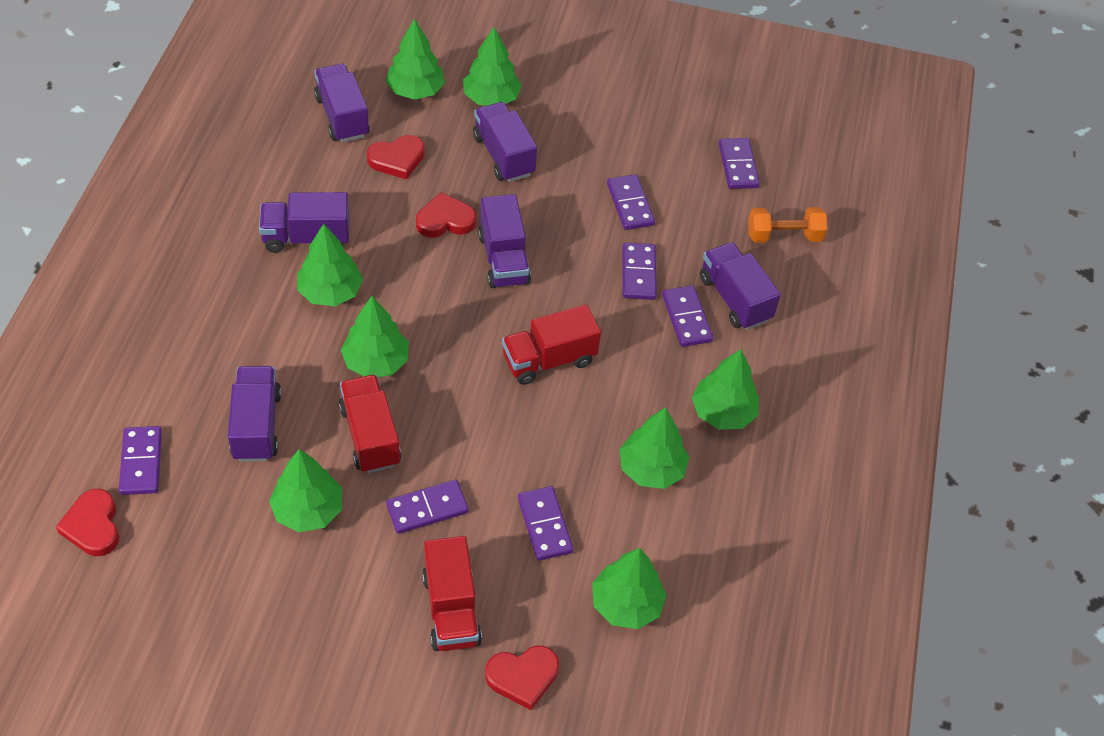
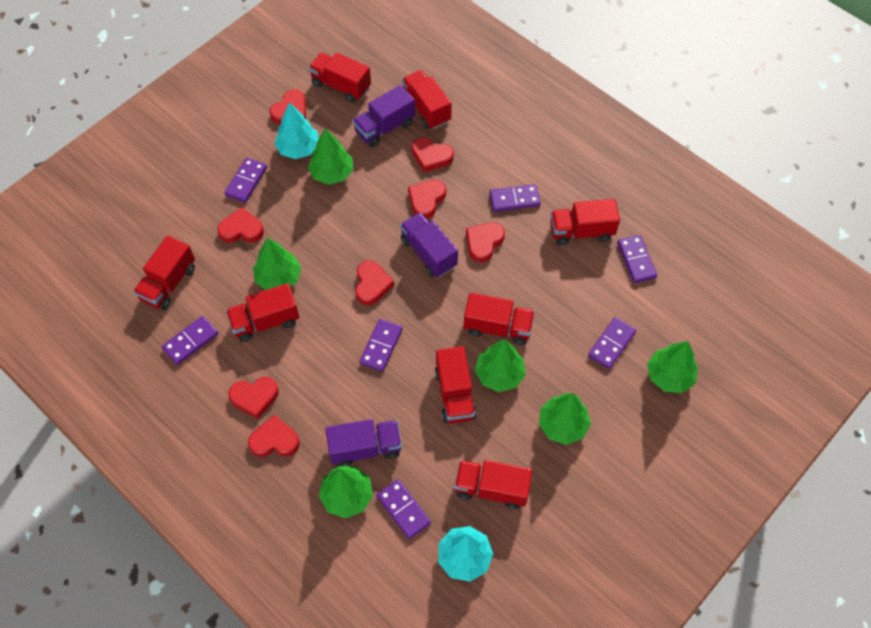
green tree: [269,449,342,532] [297,224,363,306] [341,296,409,377] [386,18,445,100] [463,27,522,106] [592,548,667,629] [619,407,689,489] [692,349,759,429] = 8 -> [253,238,301,290] [308,128,353,185] [319,465,373,518] [475,339,526,392] [539,393,591,445] [647,341,698,393] = 6
orange dumbbell: [748,207,827,243] = 1 -> none = 0
purple truck: [228,366,282,462] [259,192,349,253] [314,64,370,142] [473,102,537,182] [478,194,531,288] [700,242,781,330] = 6 -> [325,419,402,466] [353,85,415,147] [400,212,458,277] = 3
red heart: [56,489,120,556] [367,135,425,180] [416,192,476,238] [485,646,559,710] = 4 -> [217,207,264,243] [228,377,279,419] [248,415,300,457] [270,89,306,124] [355,261,394,305] [408,180,446,219] [412,137,454,172] [466,223,505,262] = 8
red truck: [339,374,401,473] [422,536,482,651] [502,304,601,385] = 3 -> [133,236,195,310] [226,283,299,342] [309,52,371,103] [402,70,452,129] [435,346,477,424] [454,460,532,509] [464,293,535,345] [550,199,620,246] = 8
turquoise tree: none = 0 -> [274,102,319,159] [438,526,493,582] = 2

